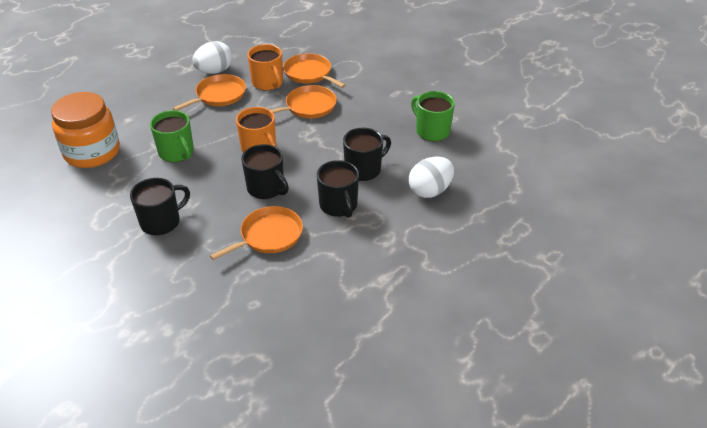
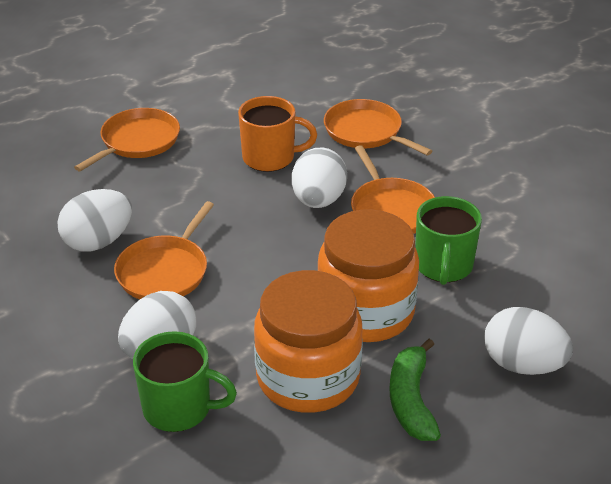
black mug: [130,178,190,235] [241,144,289,199] [317,160,359,218] [343,128,391,181] = 4 -> none = 0
green banana: none = 0 -> [389,339,441,441] = 1
orange jar: [51,92,120,168] = 1 -> [254,270,363,413] [317,209,419,342] = 2
orange mug: [236,107,276,153] [247,44,283,91] = 2 -> [238,96,317,172] = 1
white egg: [192,41,232,74] [409,157,454,198] = 2 -> [58,189,132,252] [118,291,196,359] [292,148,347,208] [484,307,573,375] = 4

